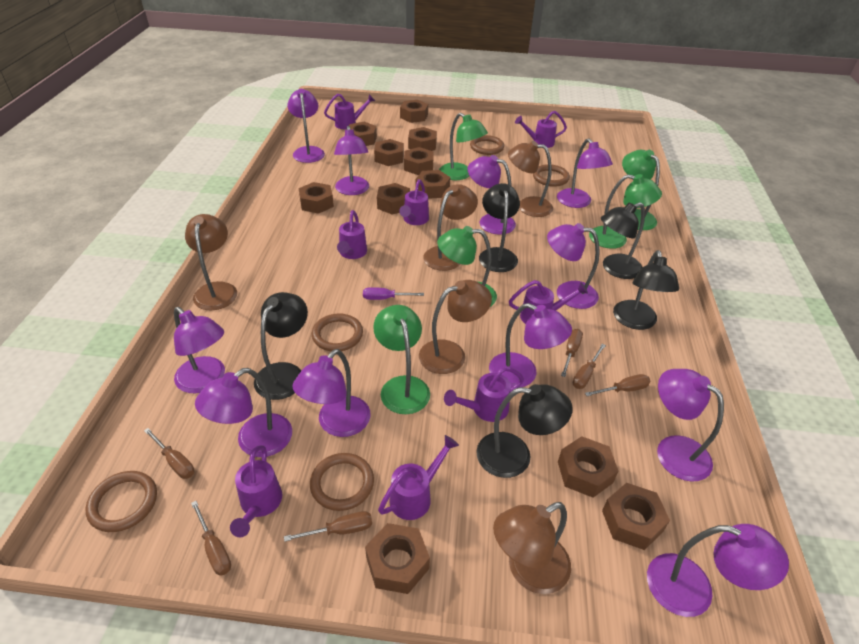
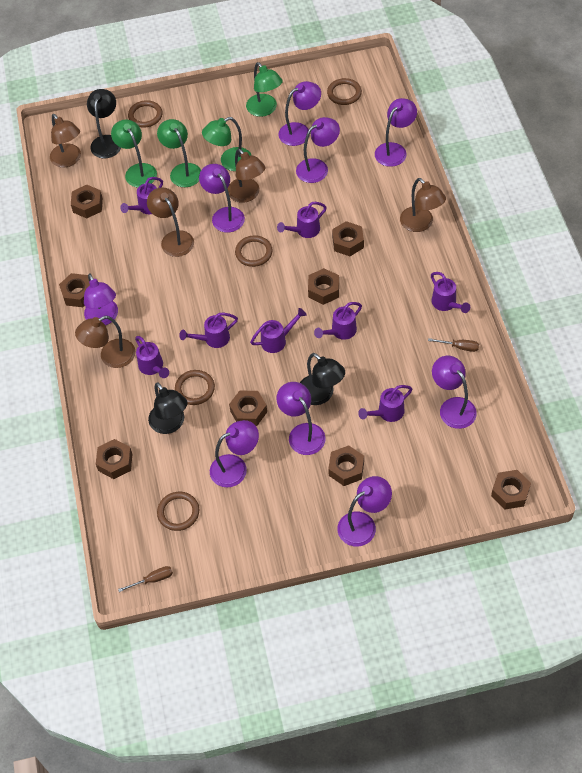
black lamp: [254,292,308,400] [476,384,573,478] [479,183,520,272] [601,202,645,279] [613,250,679,330] = 5 -> [87,89,121,159] [148,382,188,434] [300,353,345,405] = 3
brown nut: [299,182,334,214] [349,122,377,146] [365,523,430,594] [374,139,404,166] [377,183,410,215] [400,100,428,123] [404,147,433,175] [408,127,437,151] [415,170,451,199] [558,436,618,498] [602,483,670,550] = 11 -> [59,273,90,307] [71,185,103,218] [96,439,133,479] [229,391,267,426] [308,268,339,305] [328,445,364,486] [332,221,364,256] [491,470,531,510] = 8
brown screwdriver: [144,428,195,479] [191,501,231,576] [284,511,372,542] [561,329,583,377] [573,344,606,389] [585,374,651,396] = 6 -> [118,566,173,592] [428,338,479,352] = 2
green lamp: [373,305,430,414] [437,226,497,307] [439,113,488,180] [589,174,662,249] [622,150,660,230] = 5 -> [111,119,157,187] [157,119,201,187] [202,117,252,171] [246,62,283,117] = 4
purple lamp: [174,307,225,393] [195,368,292,457] [287,89,325,163] [292,349,370,437] [334,126,369,195] [467,155,516,235] [489,303,572,388] [547,223,600,309] [557,138,613,208] [647,524,789,617] [657,369,724,482] = 11 -> [84,274,118,325] [199,164,245,233] [210,420,259,487] [277,382,326,455] [278,81,321,146] [296,117,340,183] [337,476,392,547] [375,98,417,167] [432,356,477,429] = 9
purple screwdriver: [363,287,424,300] = 1 -> none = 0

